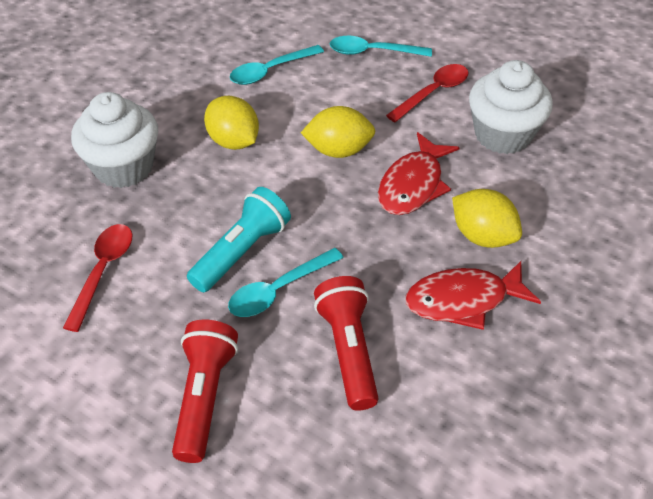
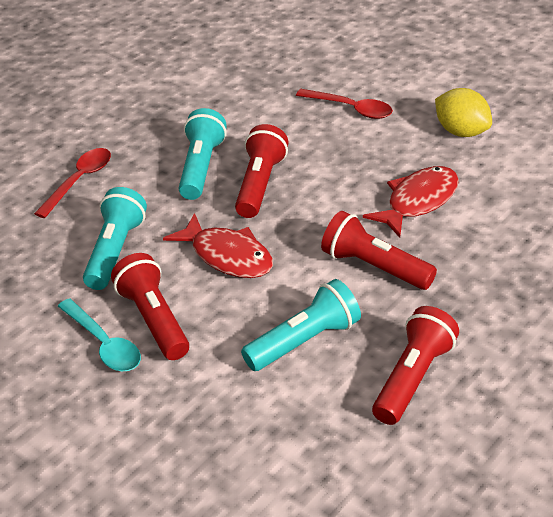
red flashlight: [172,320,238,463] [314,276,379,411] = 2 -> [111,253,189,360] [235,124,289,218] [321,211,437,290] [372,306,459,425] = 4
turquoise flashlight: [187,187,291,292] = 1 -> [83,187,147,290] [179,108,227,200] [241,279,361,371] = 3
turquoise spoon: [228,248,344,317] [230,45,324,85] [330,36,432,57] = 3 -> [58,298,141,371] = 1
white cupcake: [71,92,158,188] [469,60,553,154] = 2 -> none = 0
yellow lemon: [204,96,259,150] [301,106,375,158] [452,189,522,248] = 3 -> [435,88,492,137] = 1

